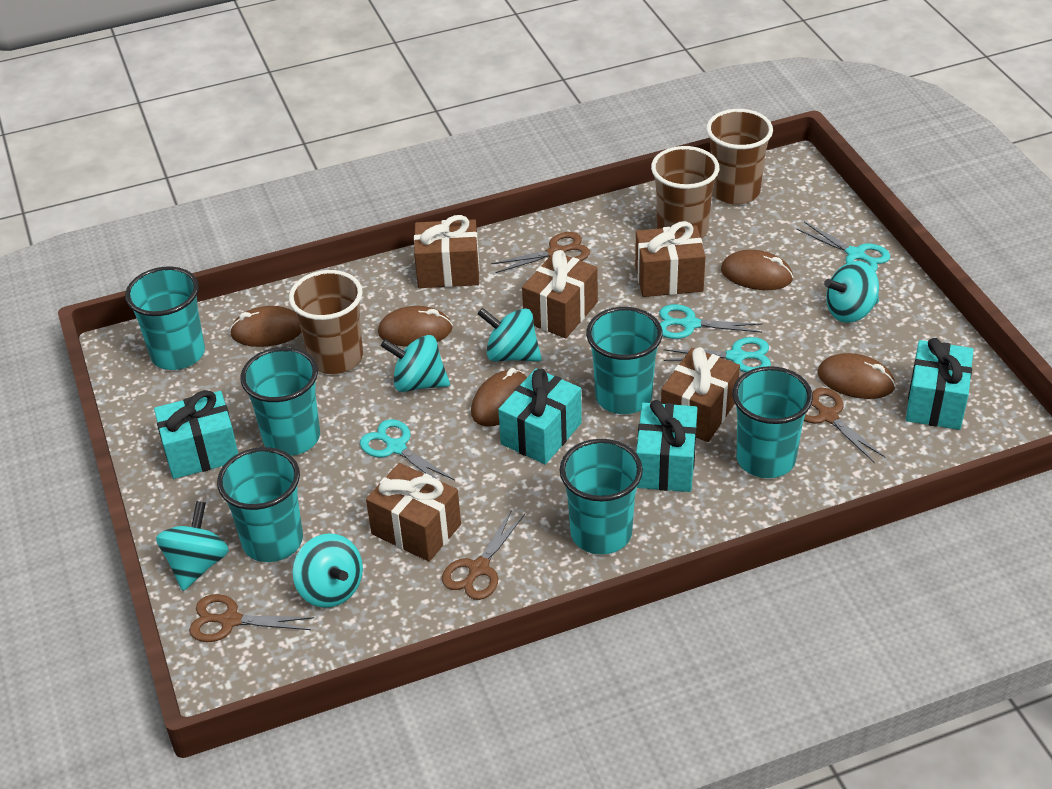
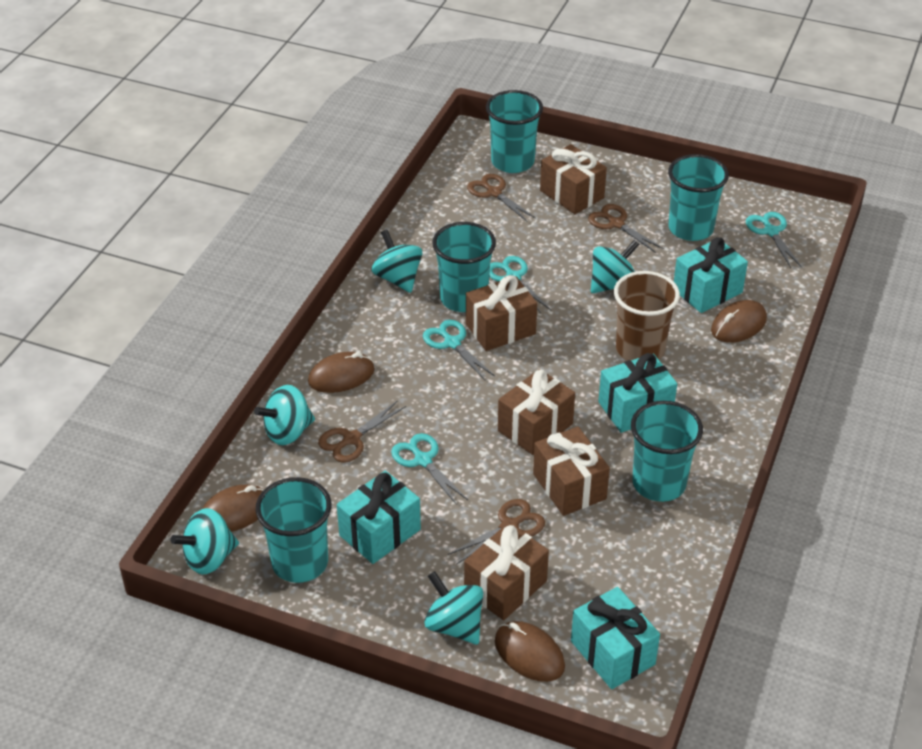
brown cup: [289,270,363,374] [651,146,719,239] [706,109,773,205] = 3 -> [614,271,680,361] = 1
brown mouse: [230,306,302,347] [378,306,453,347] [471,368,527,426] [721,250,793,290] [817,353,896,399] = 5 -> [202,484,264,532] [308,352,375,393] [495,621,565,682] [711,300,767,343] = 4
turquoise cup: [125,266,205,370] [217,447,303,562] [240,347,320,456] [560,439,643,555] [586,307,663,414] [732,366,813,478] = 6 -> [256,477,331,583] [432,222,496,312] [486,90,543,173] [631,401,703,502] [668,154,729,241] = 5

